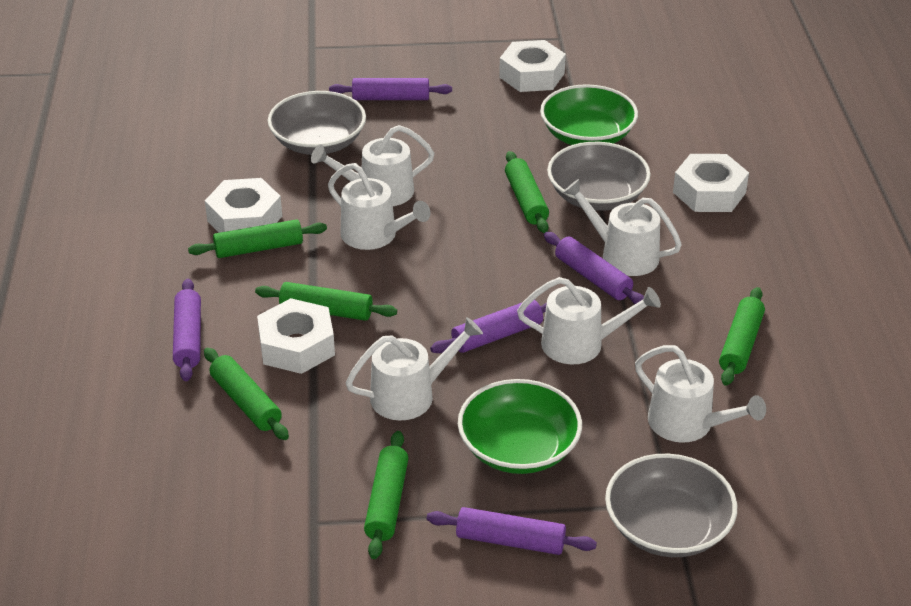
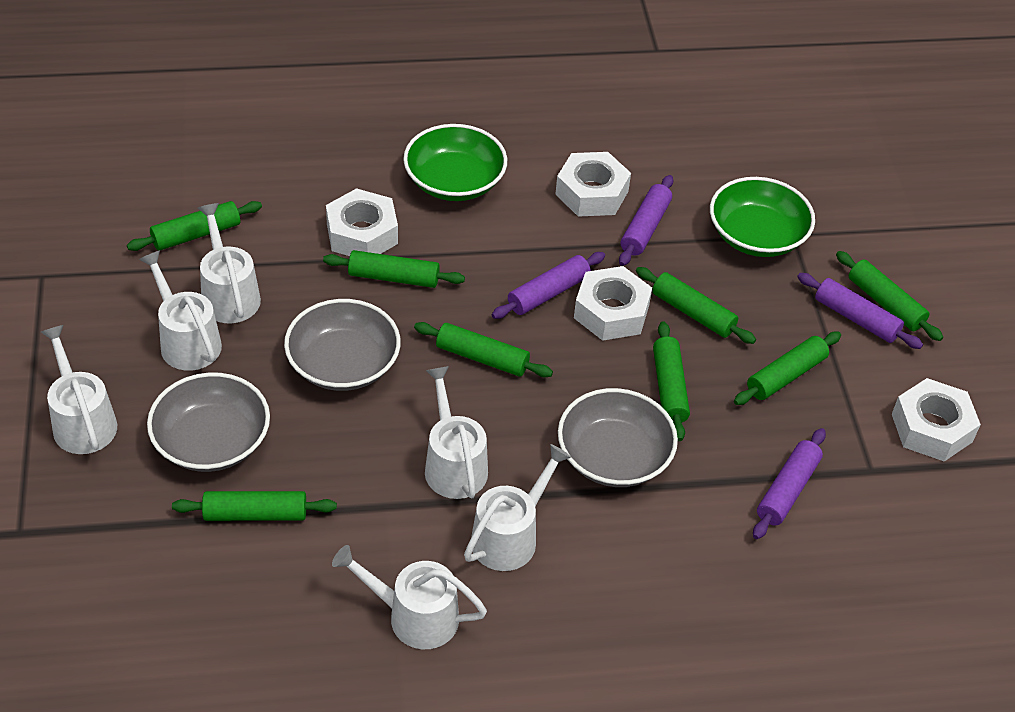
green rolling pin: [188,219,327,258] [204,348,289,440] [255,282,397,321] [364,431,408,559] [505,151,549,233] [719,287,765,386] = 6 -> [127,201,262,251] [172,491,337,521] [323,250,465,288] [414,322,553,377] [636,267,756,344] [653,321,690,441] [734,332,841,405] [836,251,943,341] = 8
purple rolling pin: [173,279,201,381] [329,78,452,100] [427,507,597,555] [430,300,547,353] [544,232,644,304] = 5 -> [492,252,605,319] [619,175,673,266] [753,428,826,539] [797,273,923,349] = 4

